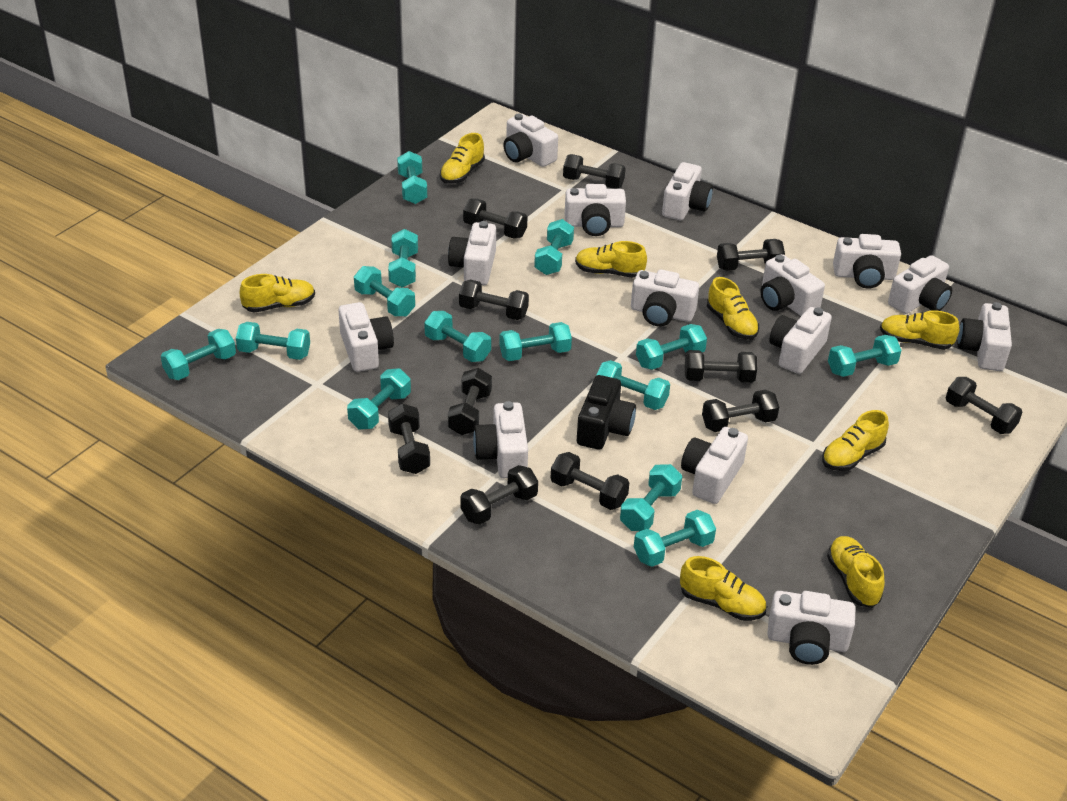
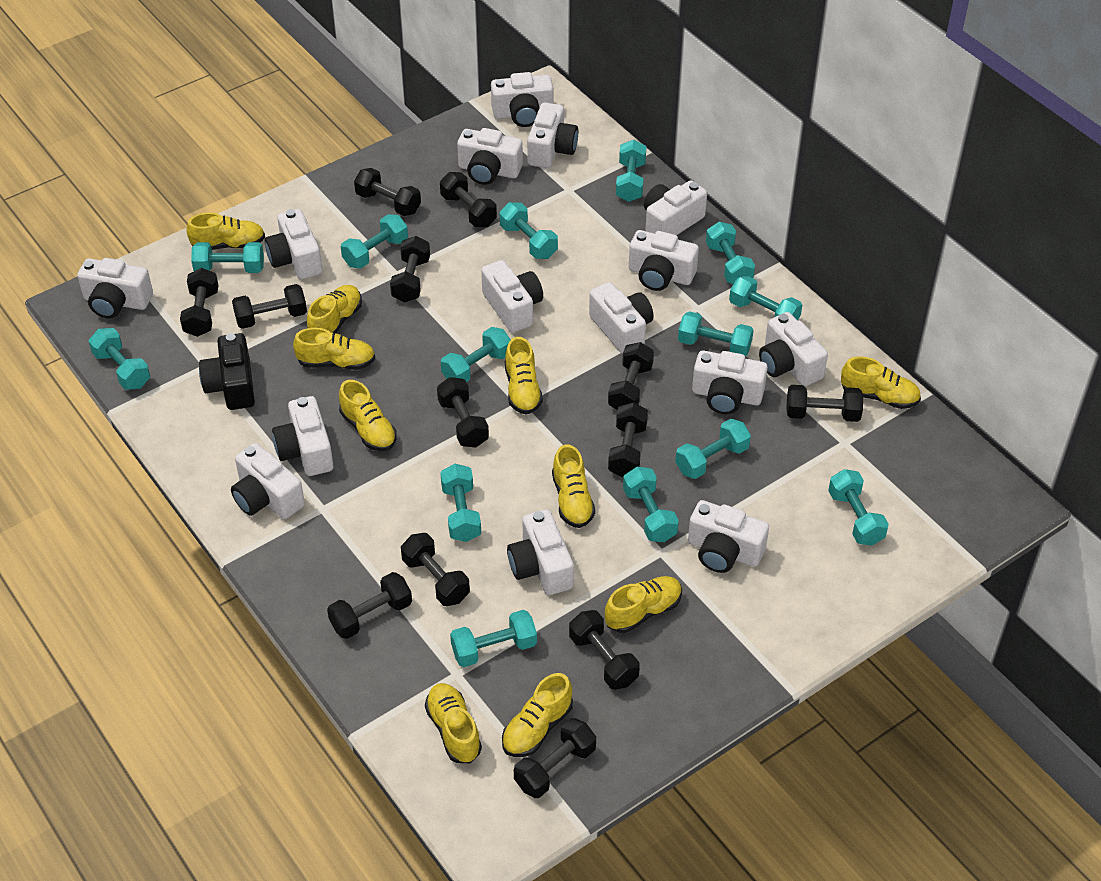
black dumbbell: [388,404,430,474] [448,368,492,435] [459,280,529,320] [460,465,538,525] [463,198,527,239] [551,452,629,510] [563,154,626,189] [685,350,757,383] [702,389,779,432] [717,239,785,271] [946,377,1022,434] = 11 -> [180,268,219,337] [232,284,307,329] [327,572,412,639] [354,168,421,216] [390,236,430,303] [401,533,470,606] [437,377,489,447] [440,172,497,227] [514,718,596,798] [569,610,640,690] [608,342,654,410] [608,402,648,477] [786,385,863,422] = 13
white camera: [338,302,394,372] [448,221,496,285] [473,401,528,478] [503,114,558,167] [565,184,626,236] [631,269,699,327] [662,162,713,220] [681,427,748,504] [760,254,825,316] [767,591,855,665] [769,307,832,374] [833,234,901,289] [888,255,952,314] [957,302,1012,371] = 14 -> [77,258,153,319] [231,443,305,519] [265,209,322,279] [272,396,334,476] [457,128,523,185] [481,260,543,333] [491,72,553,127] [507,509,574,595] [527,103,578,168] [589,282,654,354] [629,230,699,291] [644,180,707,235] [688,500,769,573] [692,351,768,414] [759,312,828,386] = 15
yellow shoe: [240,274,315,313] [440,133,485,184] [575,241,647,278] [680,556,766,621] [707,277,759,339] [822,410,889,471] [827,536,885,608] [880,310,959,350] = 8 -> [186,213,265,250] [293,328,375,370] [307,285,362,333] [339,380,397,451] [425,683,482,763] [502,673,573,757] [505,337,543,415] [552,444,595,528] [605,576,682,633] [841,357,921,409] = 10

